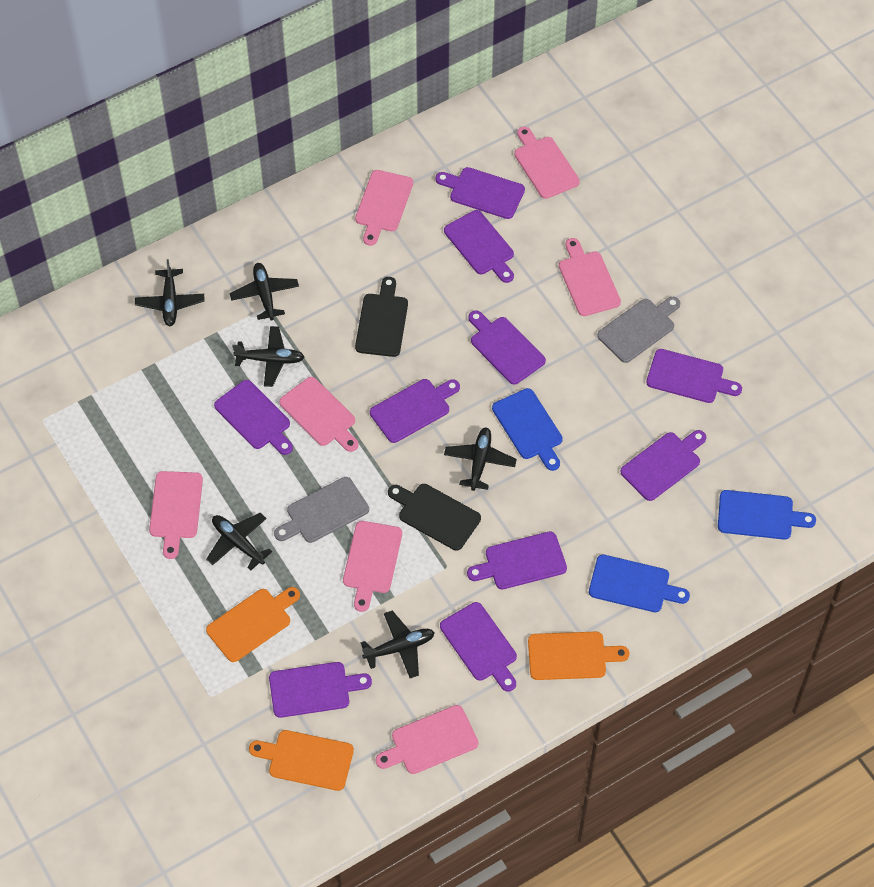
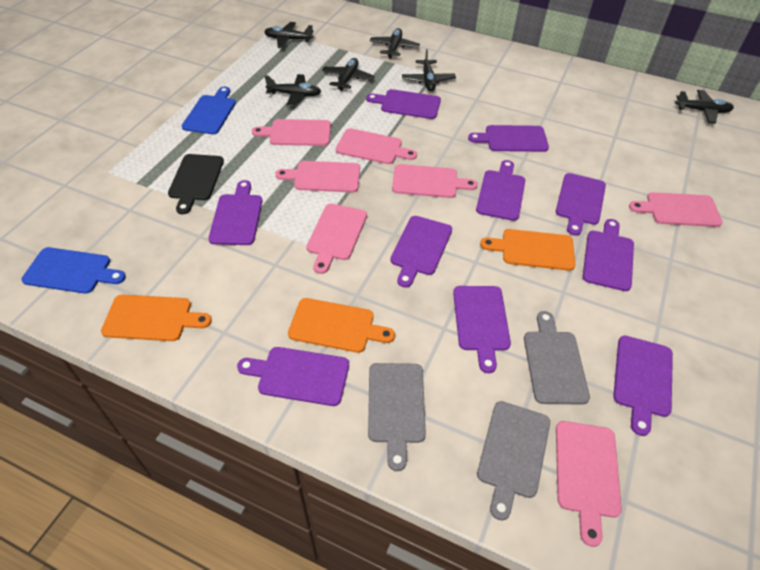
black cutting board: [355,277,408,357] [388,484,481,551] = 2 -> [168,154,224,214] = 1
blue cutting board: [492,388,563,471] [589,554,690,612] [718,490,816,540] = 3 -> [21,247,126,294] [182,87,236,134] = 2
grey cutting board: [274,477,369,543] [597,297,680,363] = 2 -> [368,363,426,471] [477,401,550,521] [524,311,590,404] = 3

